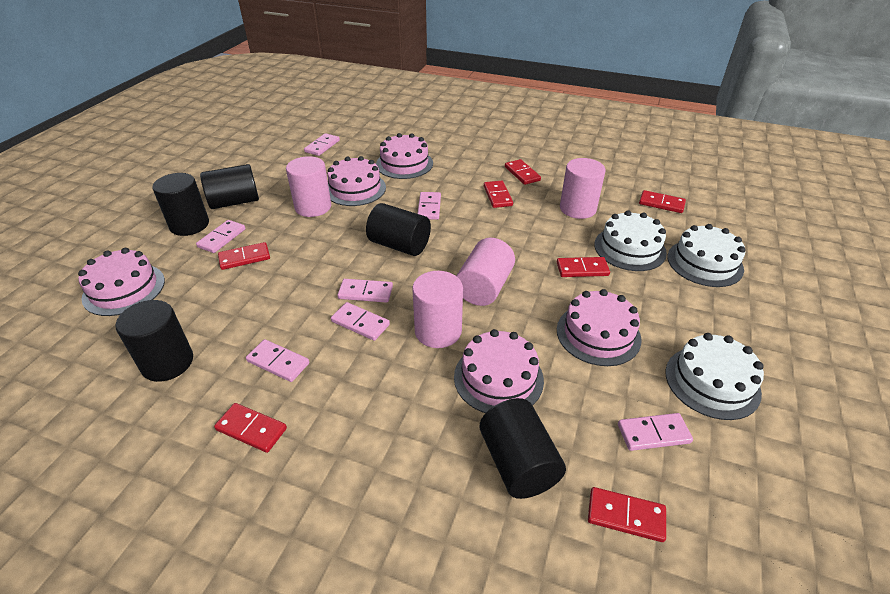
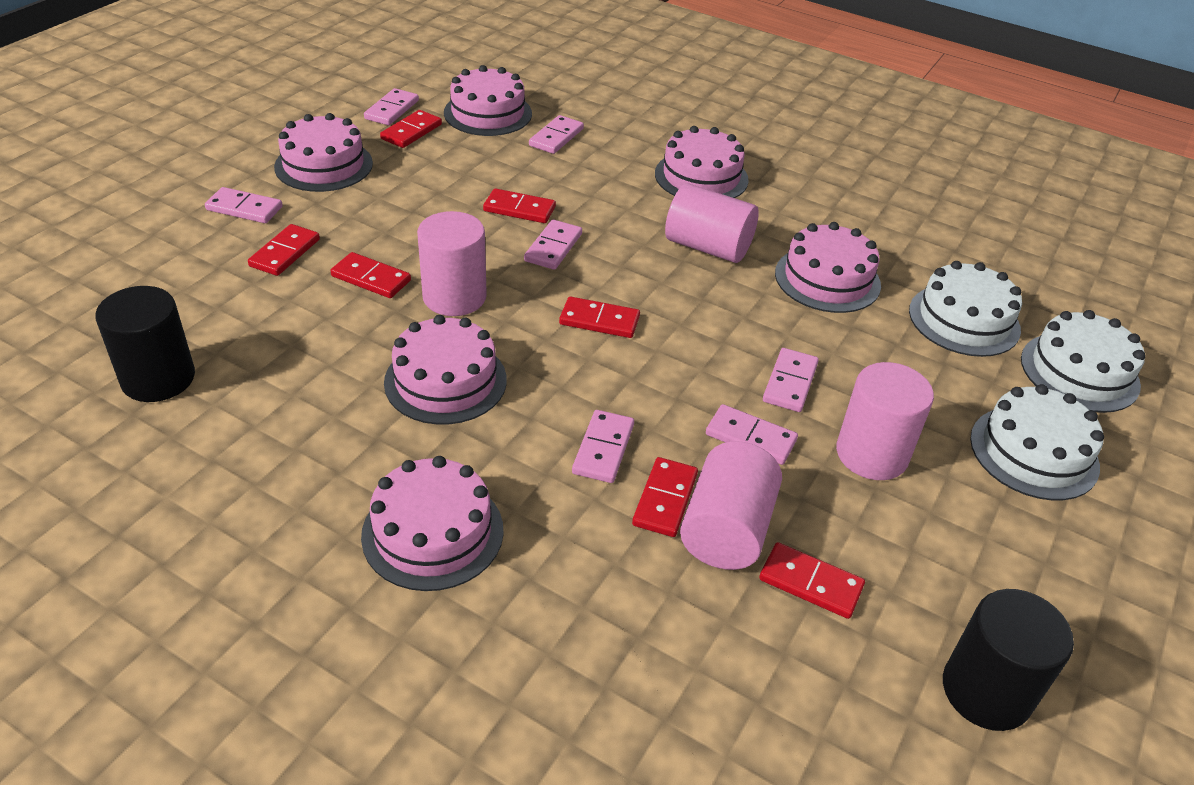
black cylinder: [115,300,193,382] [152,173,209,236] [200,164,259,209] [366,203,431,256] [480,398,566,499] = 5 -> [95,286,195,402] [943,589,1074,731] = 2
pink cake: [78,248,165,316] [327,156,386,206] [376,133,433,179] [454,329,544,413] [557,289,642,366] = 5 -> [274,113,373,192] [361,456,503,591] [384,315,507,425] [444,65,532,136] [655,126,749,198] [775,222,881,313] = 6

